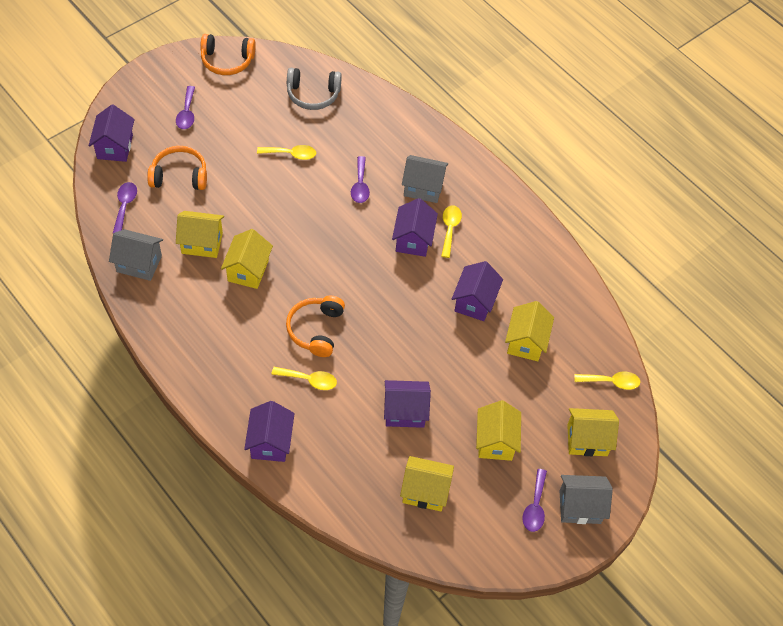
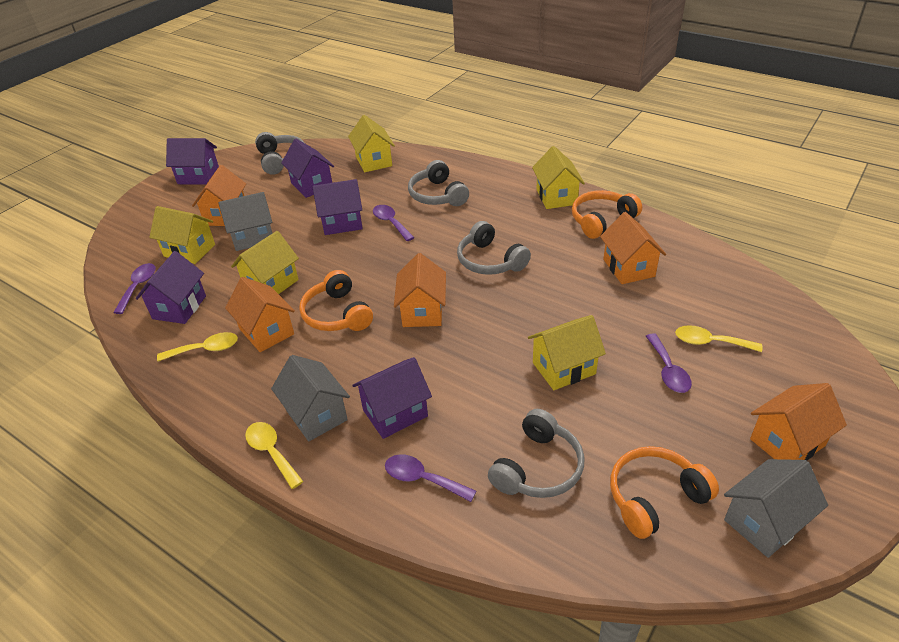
grey headphones: [287,68,342,110] = 1 -> [255,132,304,175] [408,160,469,206] [457,221,531,275] [488,409,584,498] = 4
orange house: none = 0 -> [192,165,246,226] [225,277,295,352] [394,253,446,327] [600,212,666,284] [750,383,847,460] = 5
yellow house: [176,211,224,258] [221,229,273,289] [400,456,454,511] [476,400,521,461] [505,301,554,361] [567,408,619,456] = 6 -> [149,206,215,264] [231,231,299,294] [348,115,395,172] [528,315,606,390] [532,146,585,209] = 5
yellow spoon: [257,145,316,160] [271,367,337,390] [441,206,462,258] [574,372,640,390] = 4 -> [157,332,238,362] [245,422,303,489] [675,325,762,352] = 3

